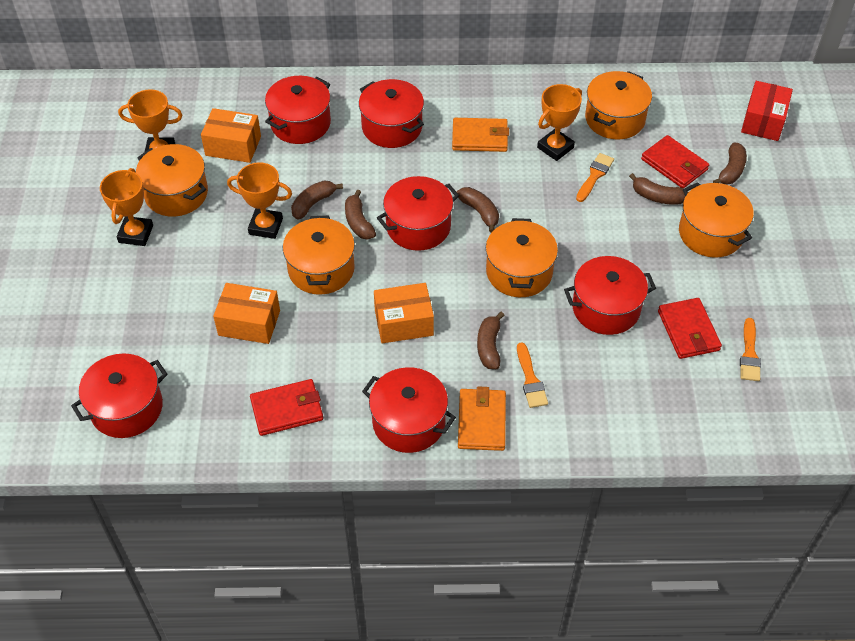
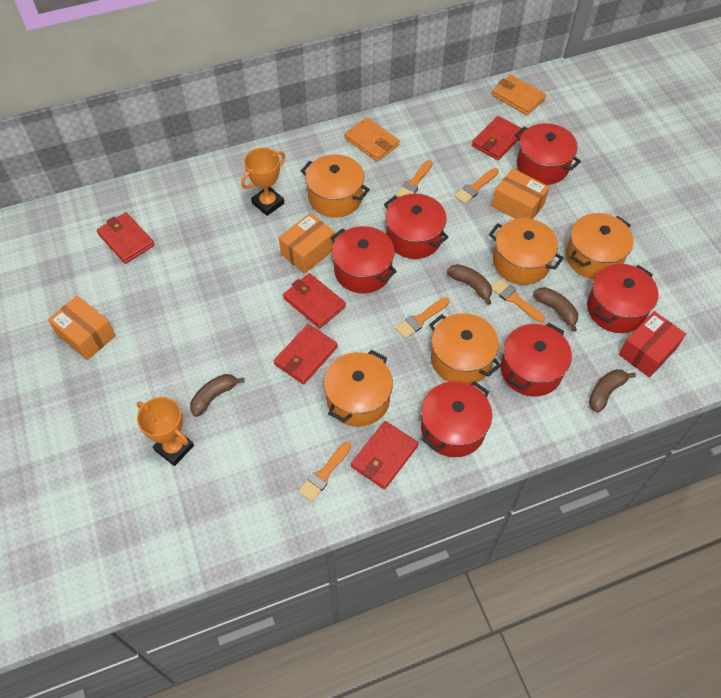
brown banana: [291,181,343,220] [345,190,376,239] [457,187,499,233] [477,312,504,369] [629,173,688,205] [713,143,747,184] = 6 -> [190,374,244,417] [447,264,492,305] [533,287,578,332] [589,369,636,413] = 4
orange brush: [517,342,548,408] [576,153,614,202] [740,318,761,381] = 3 -> [298,442,351,502] [395,297,449,339] [396,160,432,197] [454,168,499,204] [491,278,545,323] = 5
orange trophy: [100,168,153,246] [118,89,182,152] [227,162,292,239] [537,84,582,161] = 4 -> [137,397,194,466] [241,148,285,216] = 2
red wallet: [250,379,323,436] [641,135,709,188] [658,298,722,359] = 3 -> [97,212,155,264] [274,324,338,384] [283,273,346,329] [351,421,418,489] [472,116,525,160] = 5

